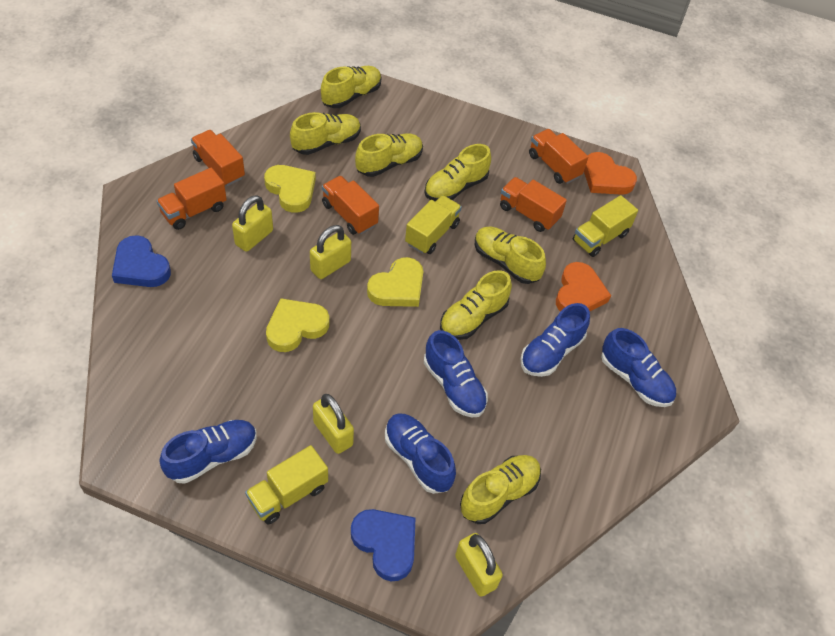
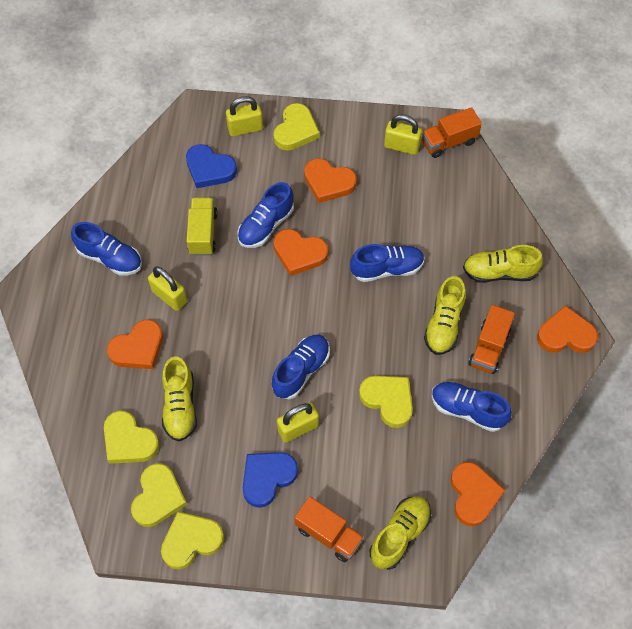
orange heart: [556,262,611,312] [584,152,637,195] = 2 -> [107,320,163,369] [273,229,328,276] [304,158,357,203] [451,462,505,526] [537,305,598,353] = 5
orange truck: [157,168,227,230] [191,130,245,186] [322,176,379,235] [500,177,567,232] [529,129,588,184] = 5 -> [294,496,364,562] [422,107,482,158] [468,305,515,374] = 3
yellow heart: [264,165,316,213] [266,298,329,352] [367,257,423,307] = 3 -> [104,411,160,464] [131,463,187,527] [161,511,224,570] [273,103,320,151] [359,376,413,428] = 5
yellow shoe: [290,112,361,155] [321,66,382,108] [355,134,423,177] [424,144,491,201] [440,270,512,340] [460,455,541,524] [475,226,546,284] = 7 -> [162,357,197,441] [370,496,431,570] [424,276,466,355] [463,245,543,283] = 4
yellow truck: [245,445,328,524] [405,195,462,254] [573,195,638,257] = 3 -> [186,197,218,256] = 1

